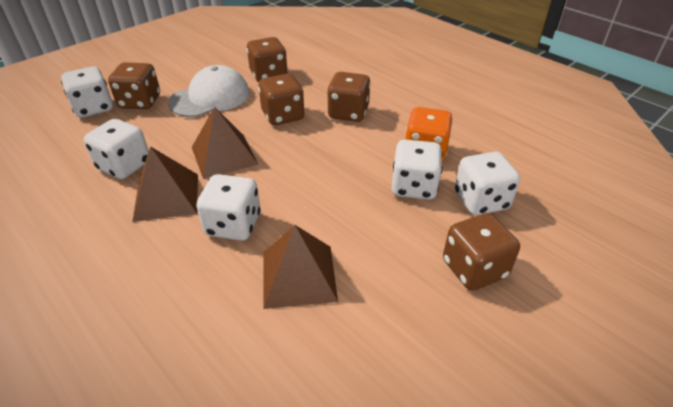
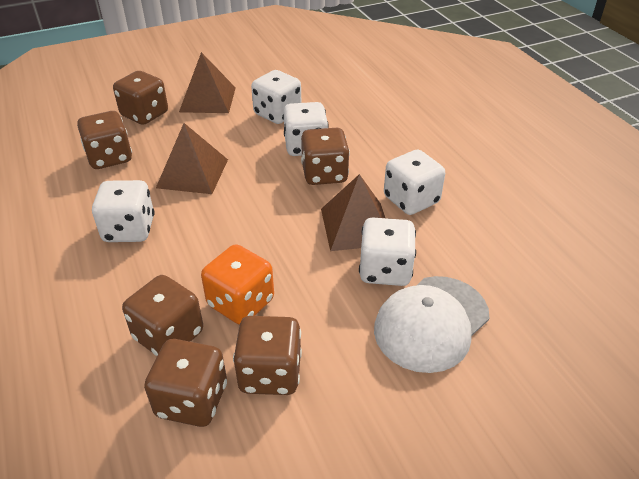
brown dice: [108,62,160,109] [247,37,288,82] [258,74,305,125] [327,72,371,122] [443,213,520,291] = 5 -> [77,111,132,169] [113,71,168,125] [122,275,203,356] [144,339,227,427] [233,316,302,395] [301,128,350,185] = 6

